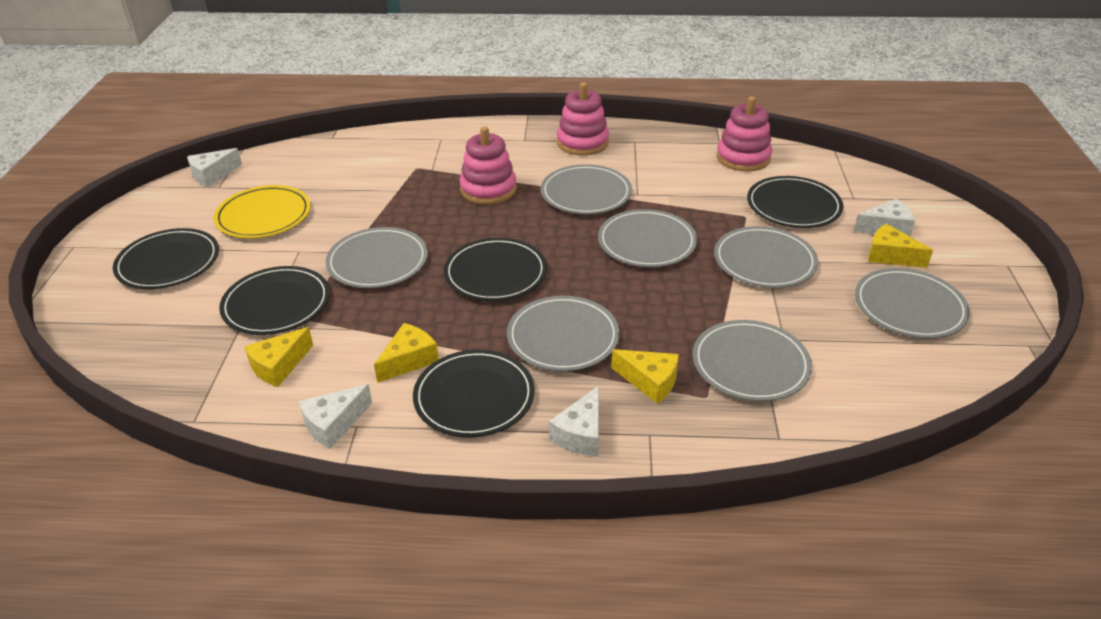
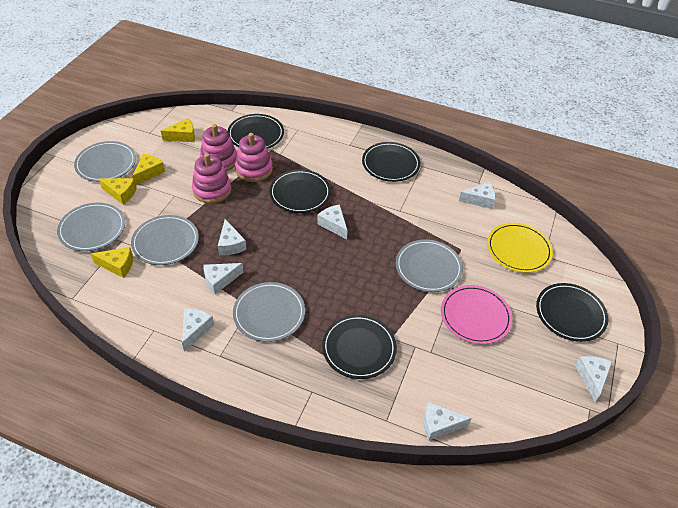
grey plate: [326,227,428,288] [507,296,620,371] [541,164,632,214] [598,209,697,267] [693,320,812,401] [714,226,818,288] [855,268,970,338] = 7 -> [57,202,125,251] [74,141,136,182] [131,215,199,265] [233,282,305,342] [396,240,463,292] = 5
pink plate: none = 0 -> [441,285,513,344] = 1
white cheese: [187,148,242,187] [299,384,372,449] [549,386,599,456] [854,199,915,237] = 4 -> [182,308,214,352] [203,263,244,294] [218,219,247,255] [317,205,348,239] [424,402,472,441] [459,182,496,209] [575,356,612,402] = 7

